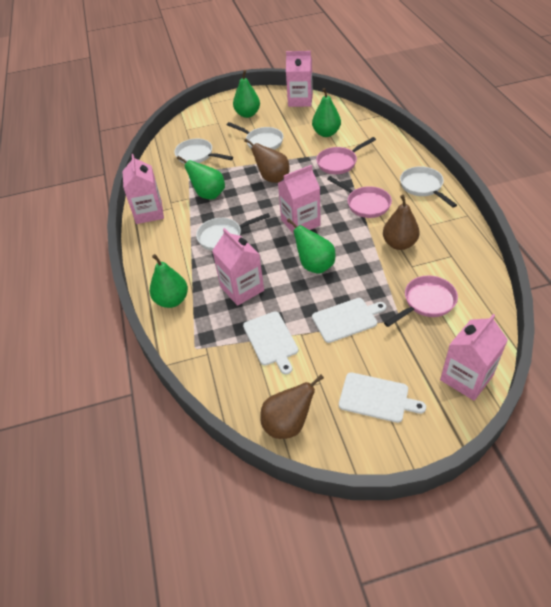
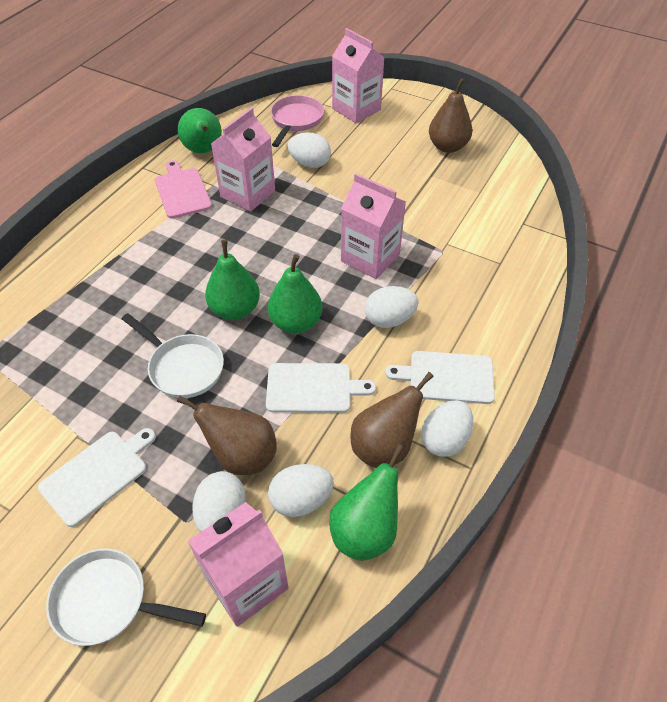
green pear: [150,254,188,308] [177,156,225,199] [233,70,260,118] [287,218,336,274] [312,88,341,137] = 5 -> [178,108,222,153] [205,240,260,320] [268,254,322,334] [329,444,404,561] = 4
pink carton: [122,154,164,224] [212,228,264,306] [278,165,321,234] [286,51,313,107] [440,314,508,401] = 5 -> [188,502,289,627] [211,108,275,212] [332,28,385,123] [341,173,406,279] = 4
pink cutting board: none = 0 -> [155,160,212,218] = 1
pink pan: [316,137,376,174] [327,176,392,218] [384,276,458,327] = 3 -> [270,95,324,147] = 1
white egg: none = 0 -> [192,471,246,532] [268,464,334,517] [288,132,331,168] [365,286,419,328] [421,400,473,457] = 5
white pan: [174,138,233,164] [196,213,270,251] [227,122,283,150] [400,166,457,208] = 4 -> [46,548,206,646] [122,313,224,398] = 2

